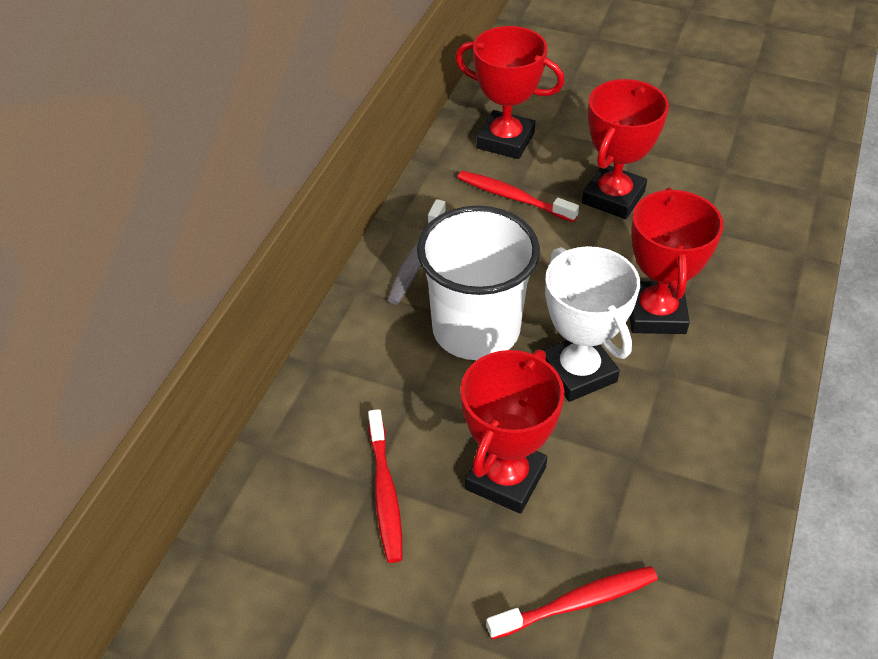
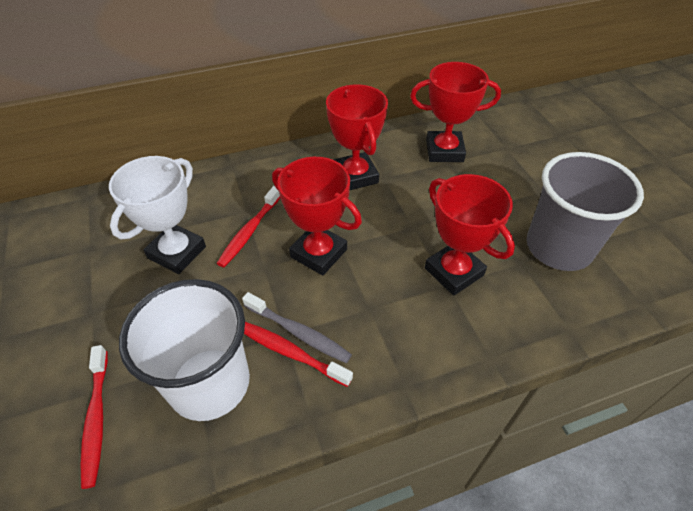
grey cup: none = 0 -> [526,152,644,271] = 1

